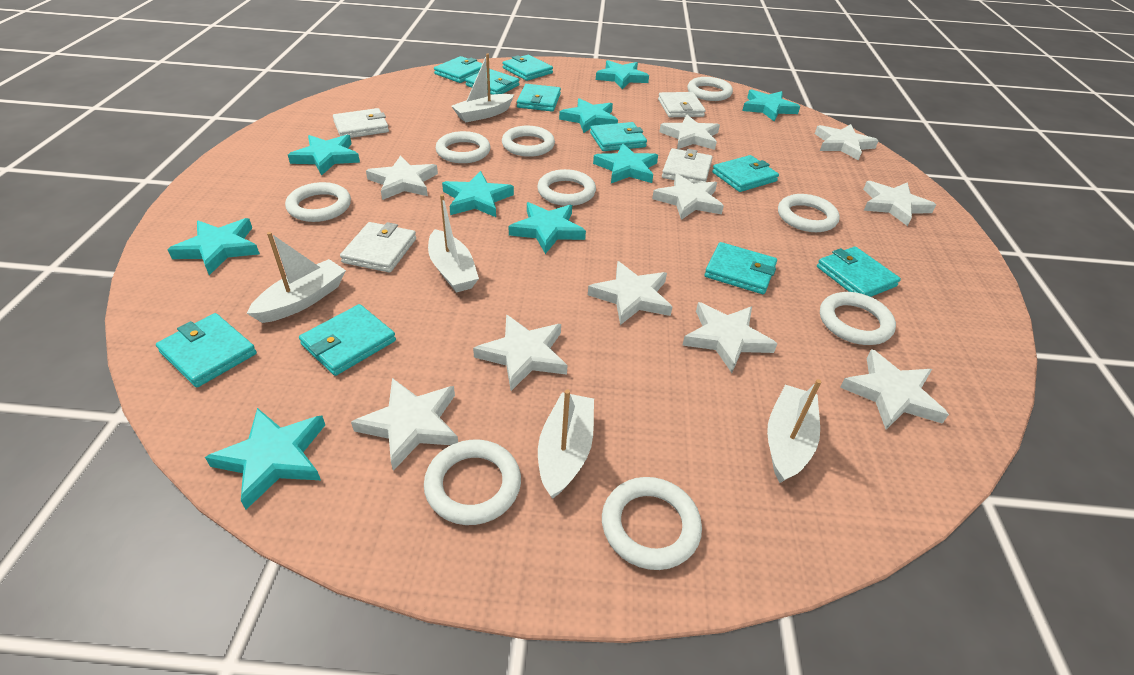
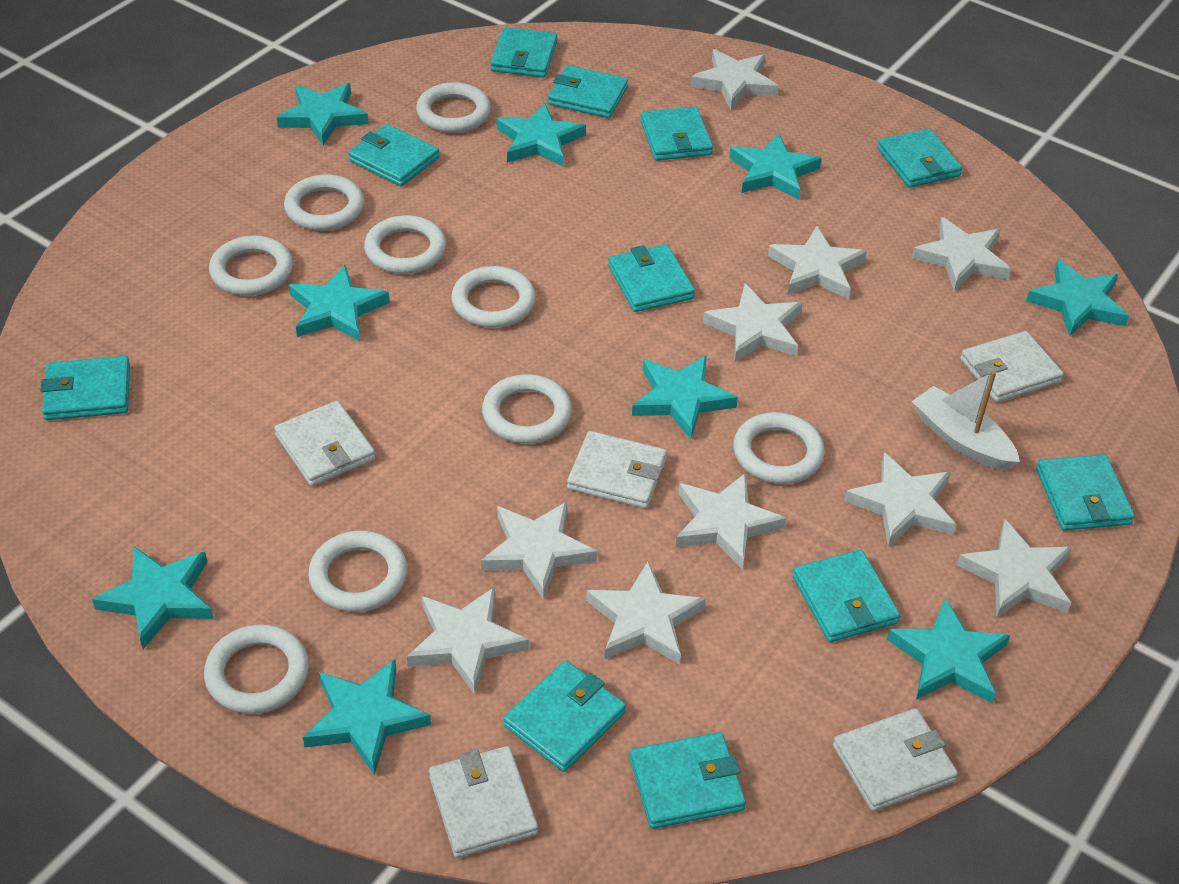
turquoise wallet: [156,313,257,388] [299,304,396,376] [434,56,483,83] [465,69,519,95] [502,55,553,81] [517,84,561,112] [590,122,647,151] [705,242,777,294] [712,155,779,192] [817,246,901,297] = 10 -> [40,356,130,420] [348,124,439,186] [490,27,557,78] [503,660,626,772] [548,65,628,118] [608,244,695,312] [630,732,746,829] [640,106,713,161] [793,550,900,642] [877,128,963,188] [1036,454,1135,531] = 11
white boat: [247,232,346,323] [428,194,479,293] [451,54,514,123] [538,390,594,498] [767,379,821,483] = 5 -> [912,371,1020,471] = 1
white wallet: [333,108,389,138] [340,222,416,273] [658,92,706,117] [662,148,713,183] = 4 -> [274,401,376,486] [429,746,538,858] [567,431,667,509] [833,708,958,811] [960,331,1064,402] = 5

